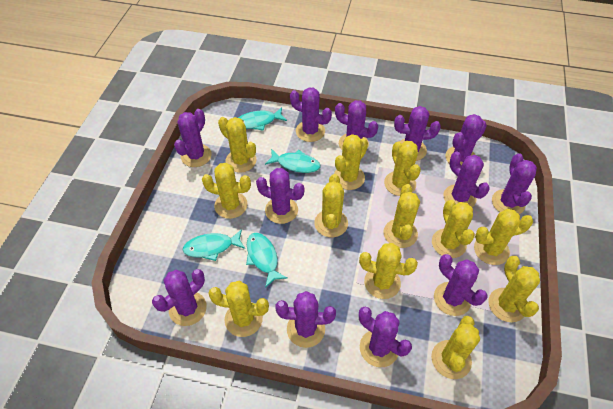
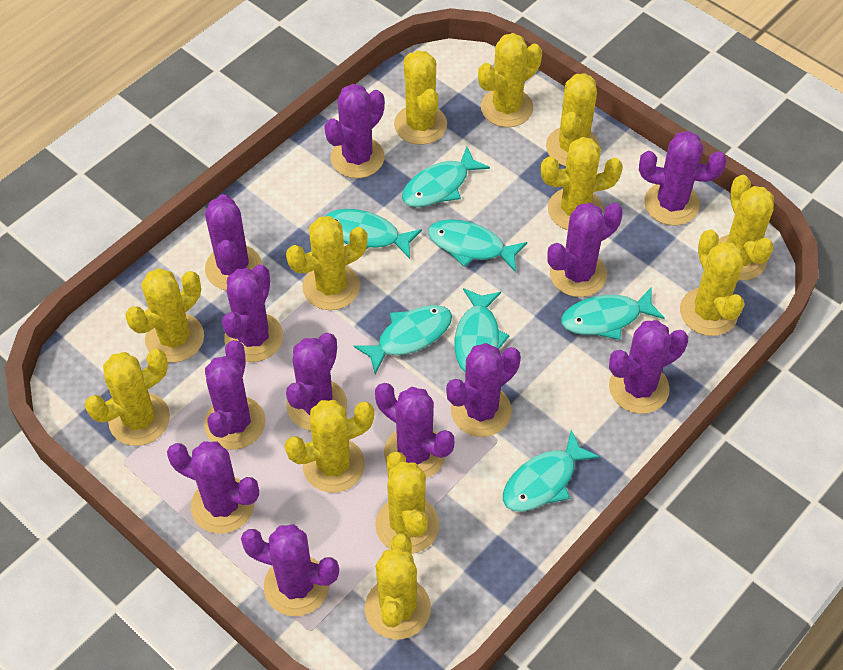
turquoise fish: [183,229,245,261] [238,107,287,131] [246,233,287,288] [265,149,320,173] = 4 -> [325,209,422,259] [354,305,452,374] [402,147,490,207] [428,219,527,272] [454,288,510,372] [503,430,600,512] [561,287,665,340] = 7

